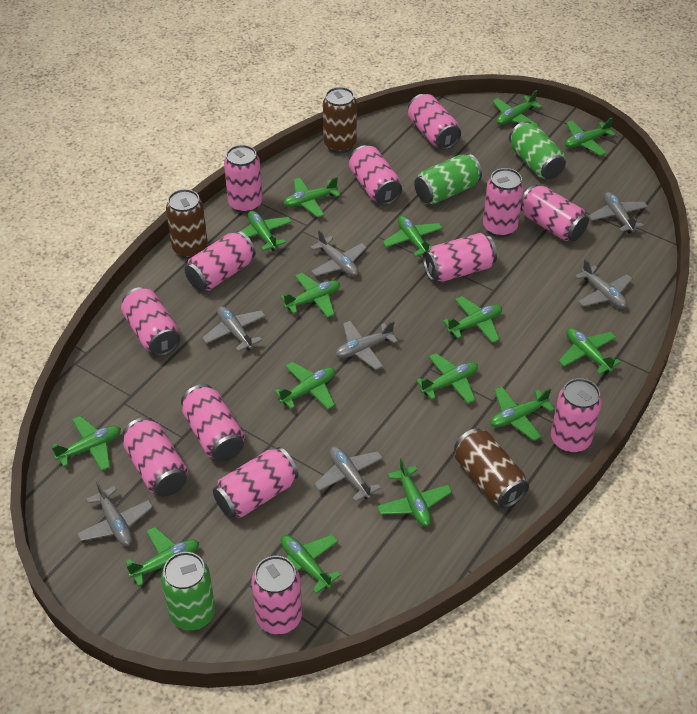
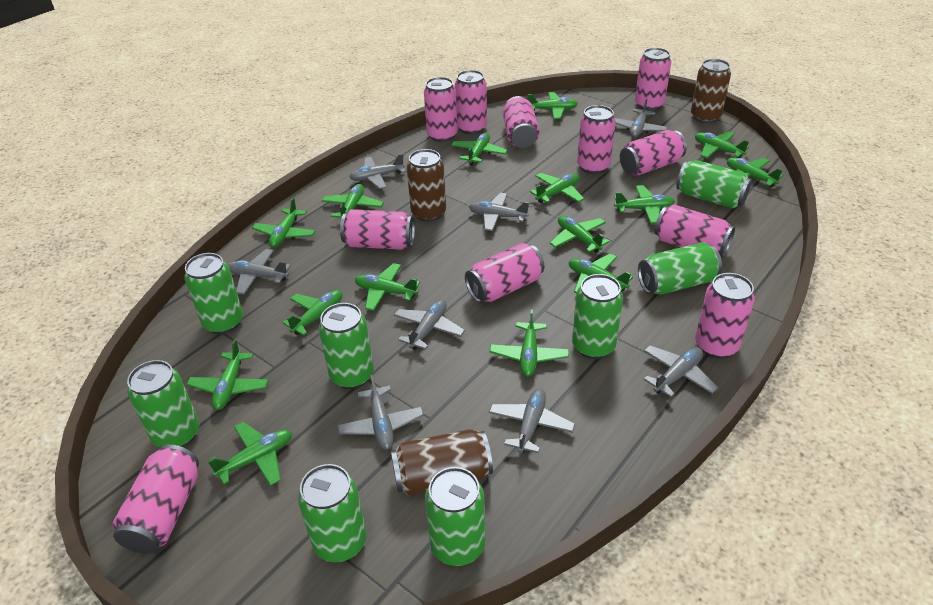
green can: [161,552,215,630] [414,154,482,204] [509,121,566,179] = 3 -> [127,360,199,447] [185,253,243,334] [298,464,367,562] [319,303,374,389] [425,467,485,566] [572,274,623,359] [638,242,722,295] [676,160,752,209] = 8
grey plane: [77,481,153,546] [202,306,266,352] [310,230,367,276] [314,446,383,502] [335,321,398,370] [575,259,633,308] [588,192,648,233] = 7 -> [228,249,291,295] [337,375,424,450] [350,154,405,189] [394,300,465,350] [469,193,529,231] [489,389,575,453] [615,99,667,137] [644,345,718,397] = 8
pink can: [121,287,180,356] [122,417,188,497] [181,384,245,461] [185,231,255,291] [213,447,298,518] [224,145,263,213] [251,556,302,634] [349,145,402,205] [408,94,461,150] [423,233,497,282] [483,168,524,237] [520,184,589,241] [551,378,602,453] = 13 -> [112,444,199,554] [340,209,415,250] [424,77,458,142] [455,70,487,135] [465,243,545,303] [503,96,539,148] [577,105,616,174] [620,130,687,176] [635,48,671,111] [654,204,735,258] [695,273,755,358] = 11

